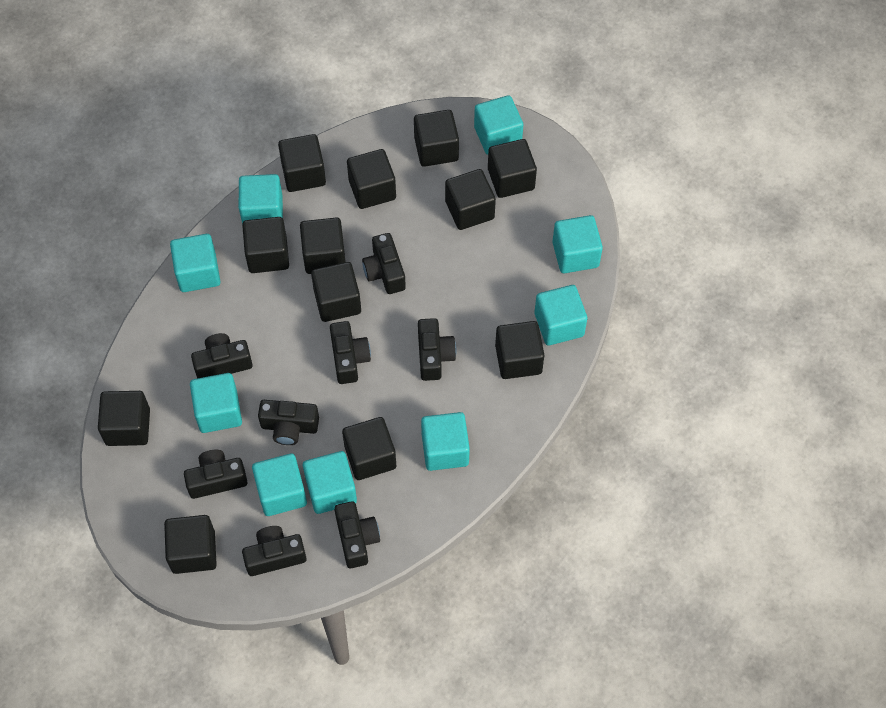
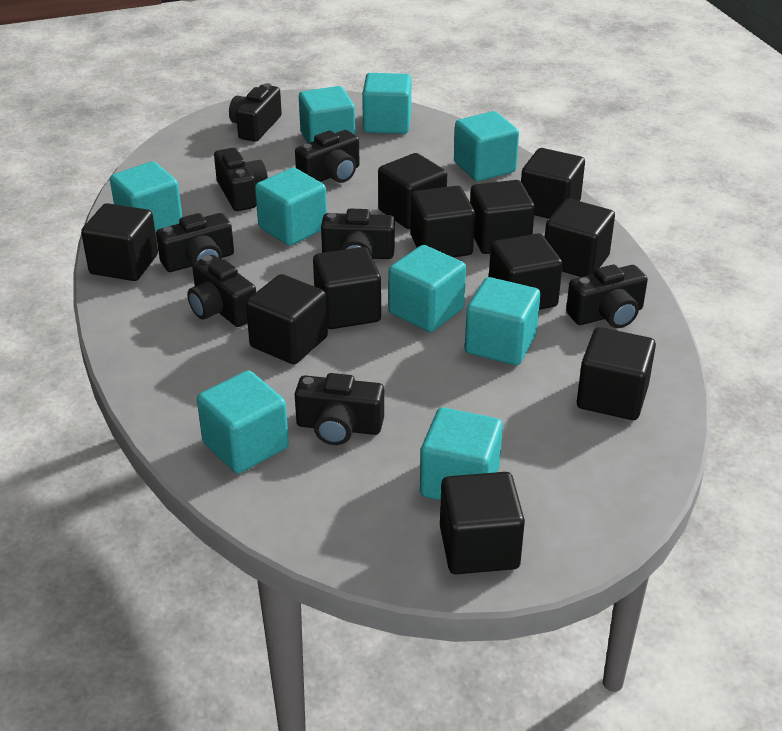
black cube: [98,391,150,446] [164,515,217,574] [242,217,289,273] [278,134,326,192] [300,217,346,274] [311,262,361,322] [342,417,396,480] [347,149,396,209] [414,110,459,167] [445,169,496,230] [488,139,537,198] [495,321,544,379] = 12 -> [81,203,158,281] [246,274,328,364] [313,247,381,329] [378,153,447,229] [410,186,475,257] [440,472,525,574] [470,180,535,254] [489,233,563,310] [521,148,585,219] [545,199,615,277] [577,327,656,420] = 11

